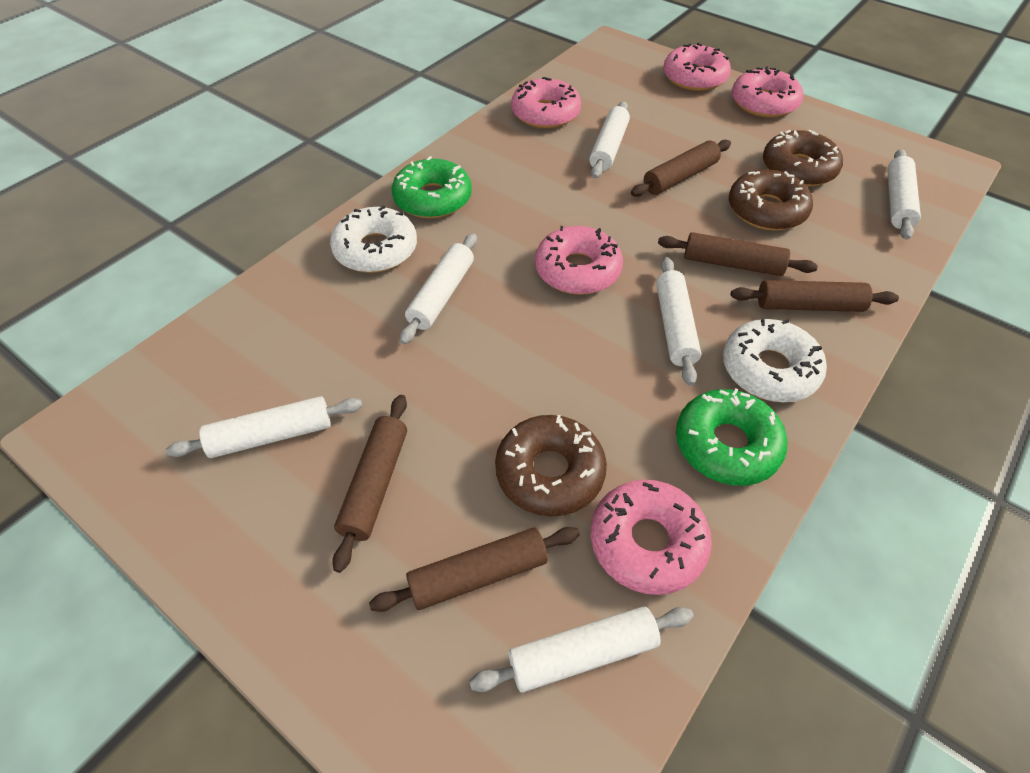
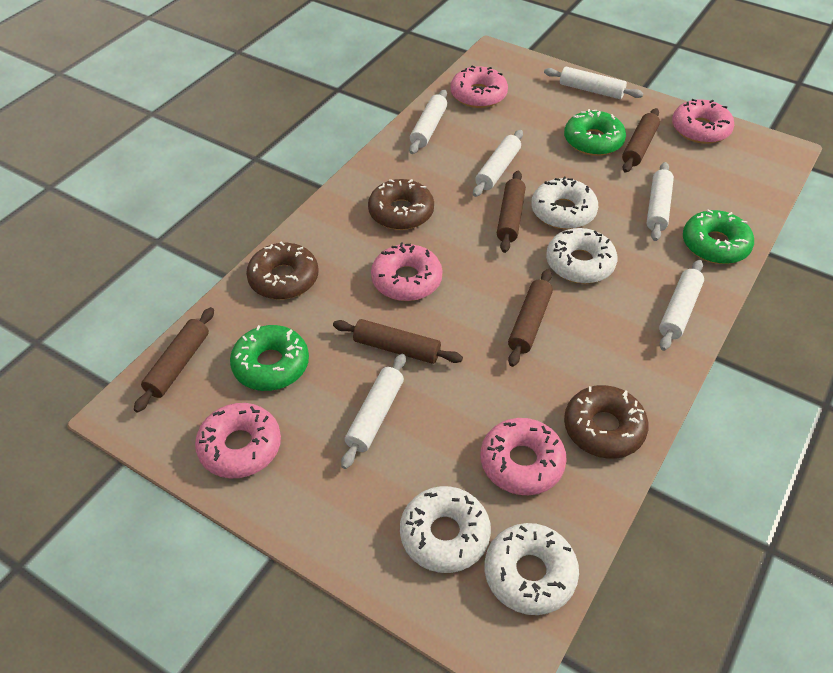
green donut: [392,156,472,219] [676,389,787,486] = 2 -> [230,325,309,391] [564,109,626,156] [683,210,754,264] = 3
white donut: [330,206,417,273] [723,319,827,402] = 2 -> [400,486,491,573] [485,523,579,615] [531,177,598,229] [546,228,617,284] = 4

